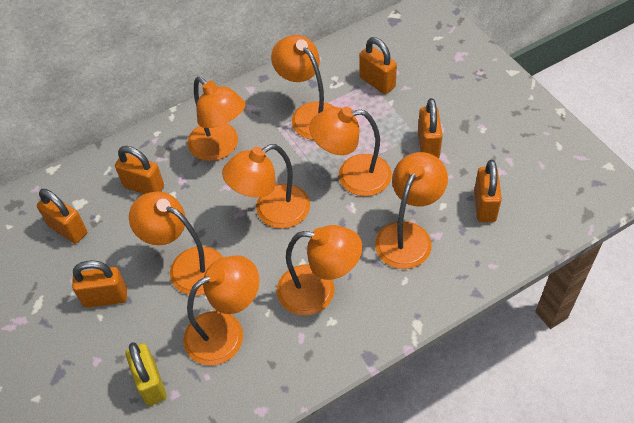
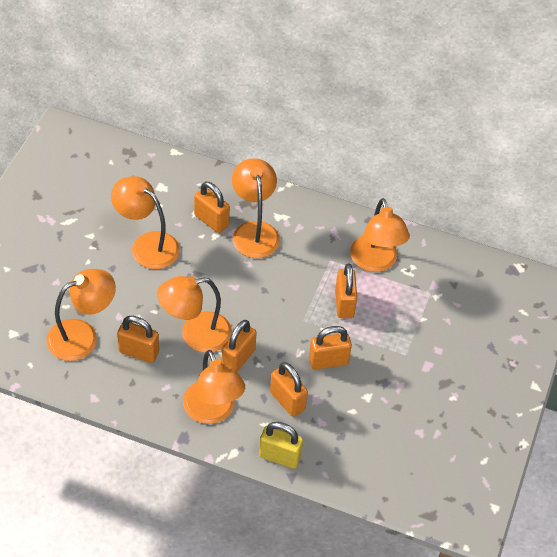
orange lamp: [129,192,223,296] [183,255,259,365] [188,77,245,161] [222,144,310,228] [271,35,334,140] [277,225,362,315] [309,107,392,196] [375,152,448,269] = 8 -> [46,269,116,361] [111,176,180,269] [157,276,232,353] [183,350,245,424] [232,158,280,258] [350,198,410,272] = 6

